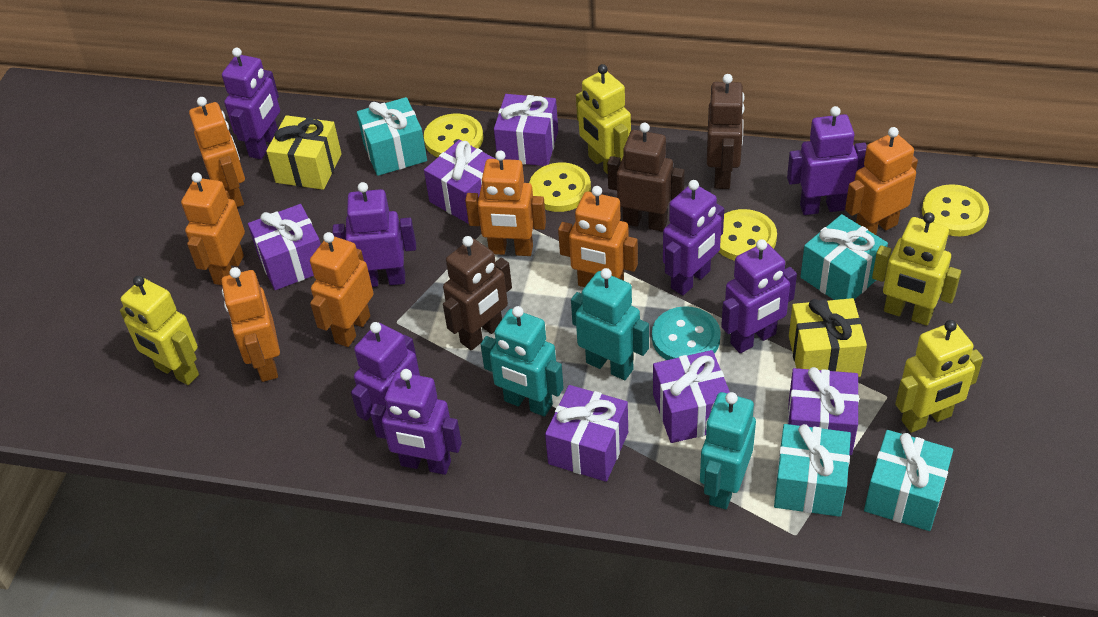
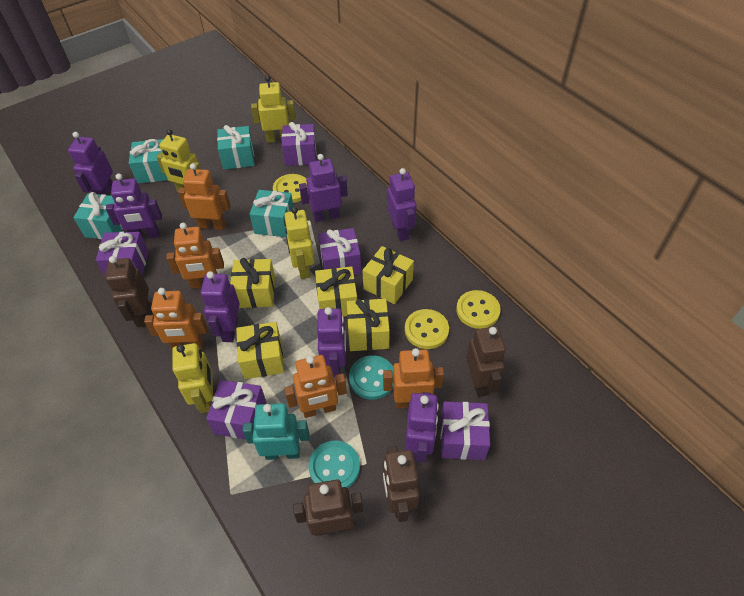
brown robot: [443,236,512,350] [607,122,685,232] [707,74,745,189] = 3 -> [105,256,150,327] [293,480,363,536] [383,446,420,522] [466,326,506,397] = 4
orange robot: [181,173,245,285] [189,97,245,207] [221,267,280,382] [310,232,374,347] [465,151,546,256] [558,186,638,287] [845,127,918,235] = 7 -> [144,288,208,349] [166,223,224,289] [178,163,231,230] [284,355,347,418] [383,348,444,408] = 5
purple gift: [248,204,321,290] [424,140,495,224] [494,94,558,166] [545,385,628,482] [653,350,730,443] [787,367,859,455] = 6 -> [96,232,149,277] [206,380,266,439] [282,122,317,166] [318,228,361,275] [440,401,490,460] = 5
turquoise button: [652,306,721,360] = 1 -> [308,440,360,488] [349,355,393,400] = 2
turquoise robot: [480,306,564,417] [571,268,649,380] [700,392,756,509] = 3 -> [242,403,309,460] = 1
yellow button: [424,114,483,157] [529,163,591,212] [719,209,777,261] [922,184,989,236] = 4 -> [273,174,308,203] [405,309,449,349] [456,290,500,329] = 3
yellow gift: [266,115,342,190] [789,298,867,377] = 2 -> [230,258,275,308] [236,322,284,379] [315,266,357,317] [347,299,390,351] [363,246,414,304] = 5

